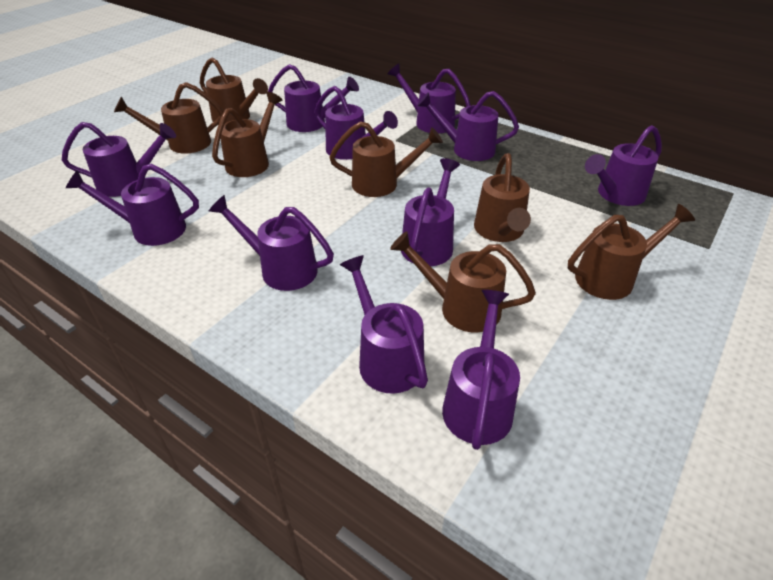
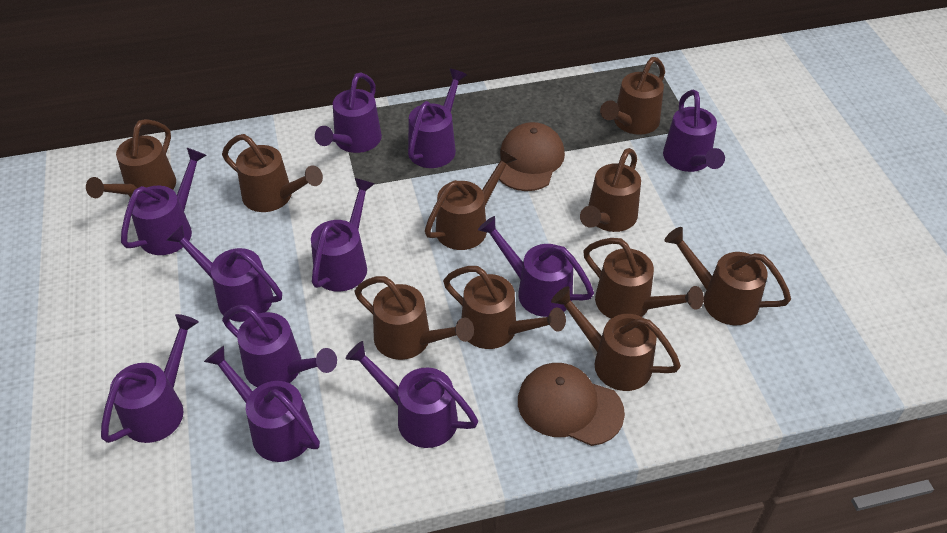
brown cap: none = 0 -> [499,122,565,191] [518,363,625,446] = 2
brown watering can: [114,82,224,154] [200,57,268,125] [212,92,282,177] [329,121,443,197] [390,231,536,332] [474,153,531,242] [568,204,695,300] = 7 -> [86,119,176,198] [222,134,323,212] [355,276,474,360] [425,149,517,250] [443,266,566,349] [551,286,681,391] [580,148,641,232] [583,238,704,319] [600,57,665,135] [664,227,791,325] = 10

